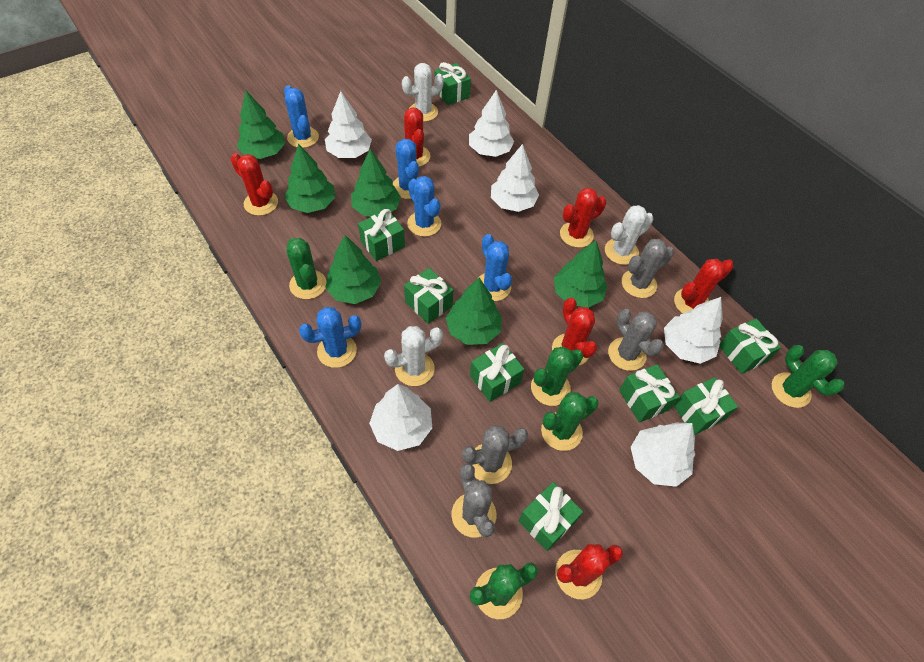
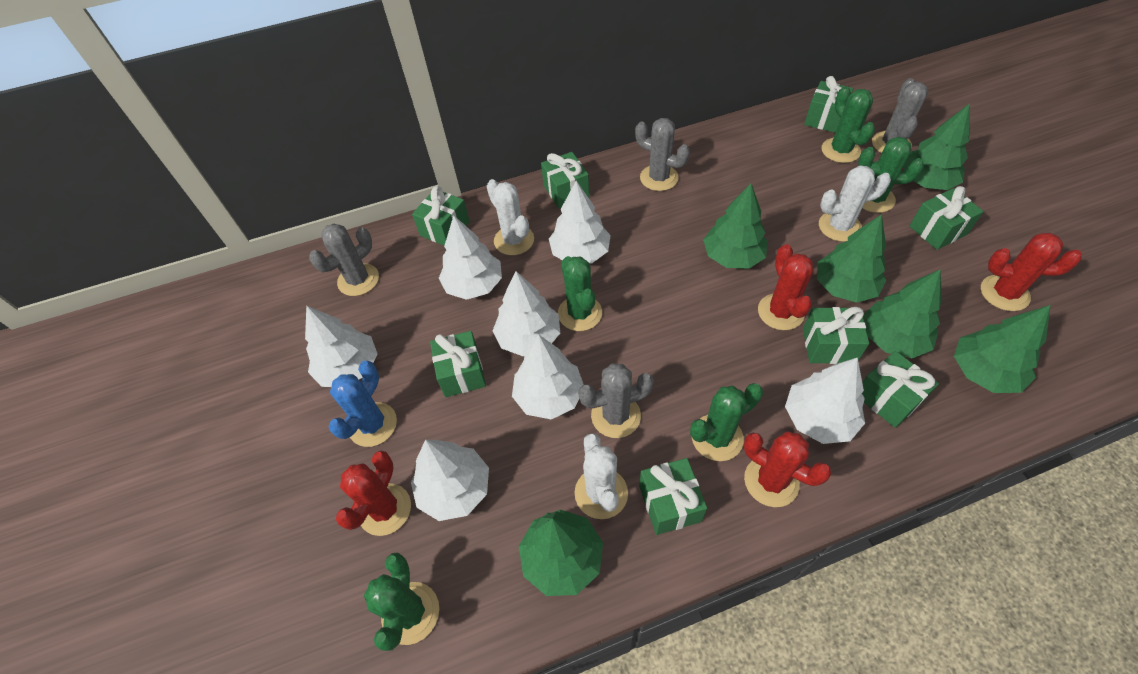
blue cactus: [284,85,319,148] [299,307,361,368] [393,139,419,199] [407,176,441,237] [477,234,512,301] = 5 -> [329,361,397,447] = 1
red cactus: [230,153,278,216] [404,107,430,167] [552,298,597,366] [555,544,623,599] [560,188,606,248] [674,259,734,314] = 6 -> [336,450,411,536] [744,431,832,507] [758,244,813,330] [981,233,1082,311] = 4
white tree: [325,91,372,158] [369,384,432,451] [469,90,514,157] [491,144,539,212] [631,423,695,487] [664,297,723,364] = 6 -> [305,305,377,387] [411,439,489,521] [439,216,502,300] [493,271,560,356] [512,335,584,419] [549,181,611,263] [785,357,865,444] = 7

